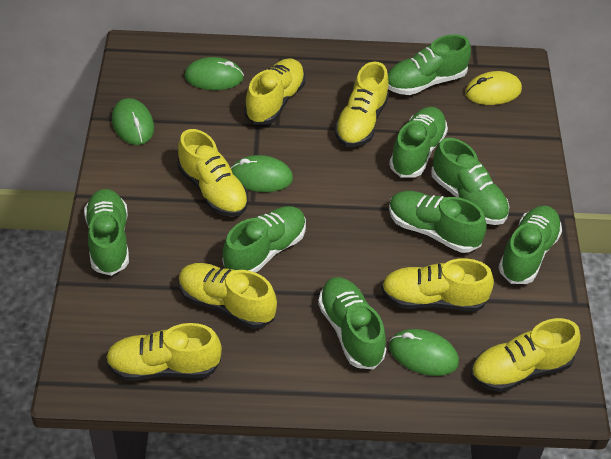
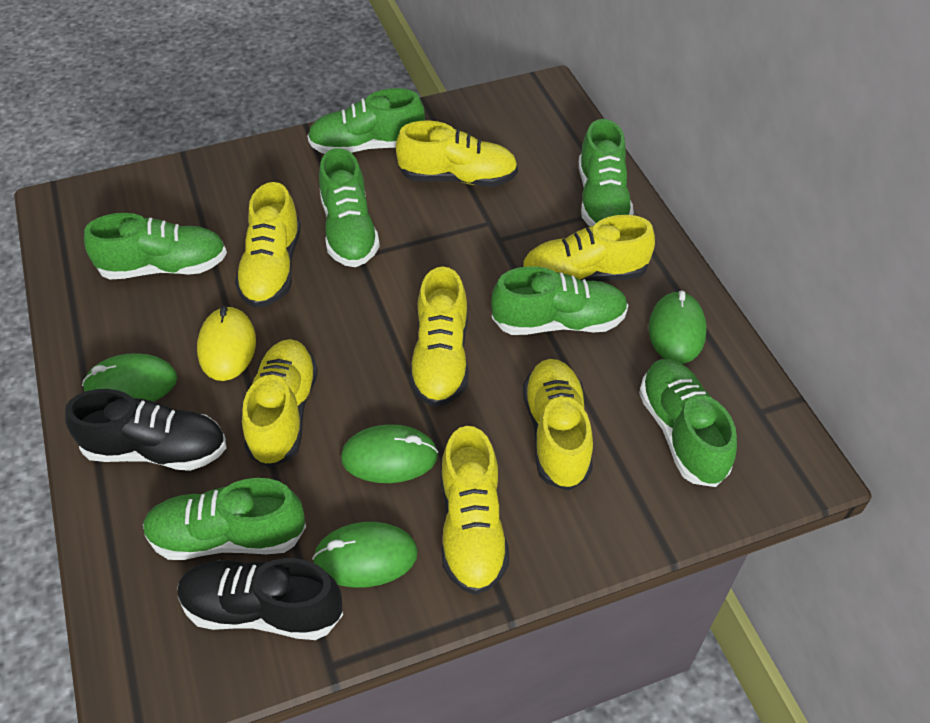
black shoe: none = 0 -> [65,389,227,471] [178,558,343,640] = 2
green shoe: [84,189,129,276] [222,206,306,273] [318,277,386,369] [388,34,471,95] [389,107,448,178] [389,191,487,253] [431,138,509,225] [498,206,562,284] = 8 -> [84,213,227,280] [143,478,306,560] [307,88,425,154] [319,148,380,267] [491,266,628,335] [579,119,634,227] [639,359,737,487] = 7

